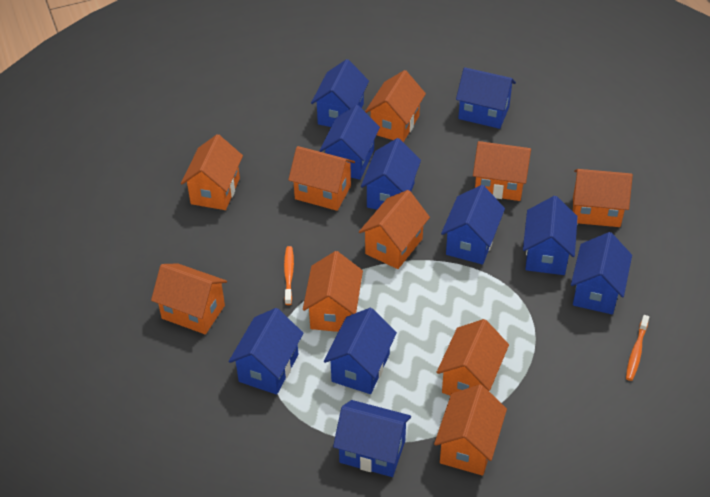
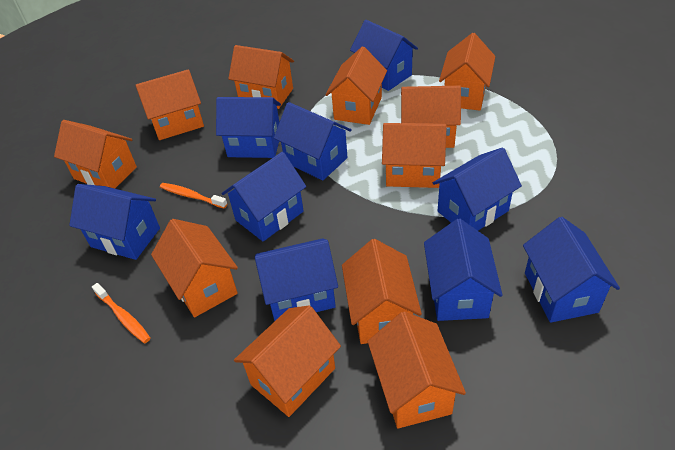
blue house: [229,308,303,395] [311,59,369,127] [319,105,380,180] [324,308,397,394] [333,400,411,477] [361,138,421,210] [441,185,505,265] [456,67,516,129] [523,196,578,275] [571,232,632,315] = 10 -> [69,184,160,260] [216,97,281,158] [222,152,306,242] [255,238,338,321] [274,102,352,181] [350,20,418,91] [424,219,503,321] [432,147,522,231] [523,217,620,323] = 9
orange house: [151,263,227,334] [181,134,243,210] [288,146,355,211] [303,251,363,332] [359,190,430,269] [365,70,426,142] [434,384,507,476] [436,319,509,396] [473,141,531,201] [573,169,633,227] = 10 -> [54,120,137,188] [135,69,204,140] [151,219,238,317] [228,45,294,109] [234,305,341,417] [325,47,387,125] [342,239,422,344] [368,311,466,428] [382,123,447,188] [401,86,461,148] [439,33,495,111] = 11

